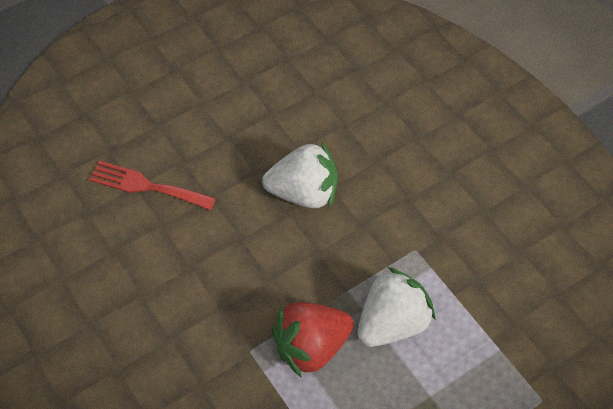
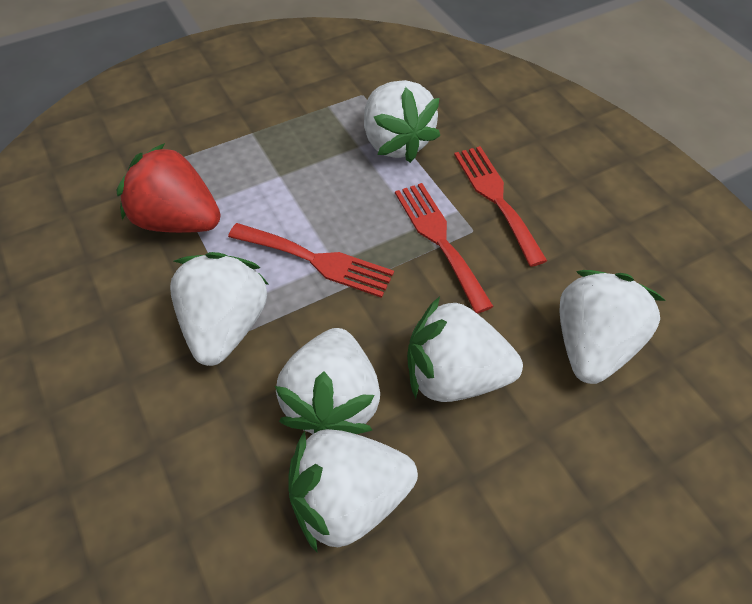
red fork: [89,161,216,210] = 1 -> [228,223,394,298] [395,183,494,313] [454,146,547,267] = 3
white strawberry: [262,141,338,208] [358,267,435,347] = 2 -> [170,252,269,366] [275,328,380,434] [289,429,418,553] [364,80,440,163] [407,296,523,402] [559,270,666,384] = 6

